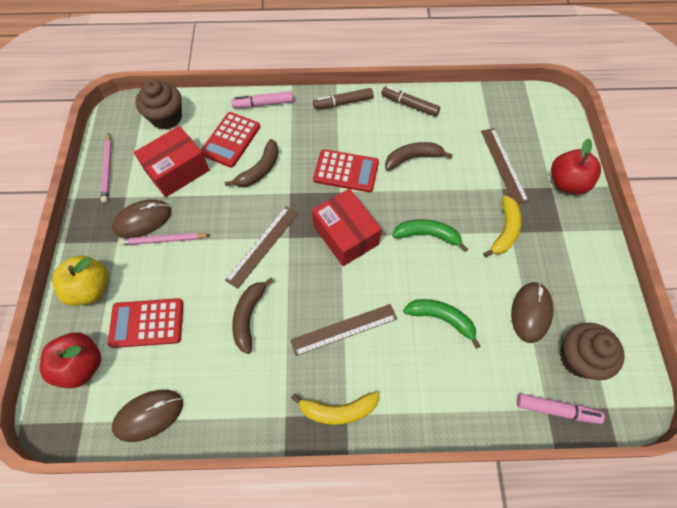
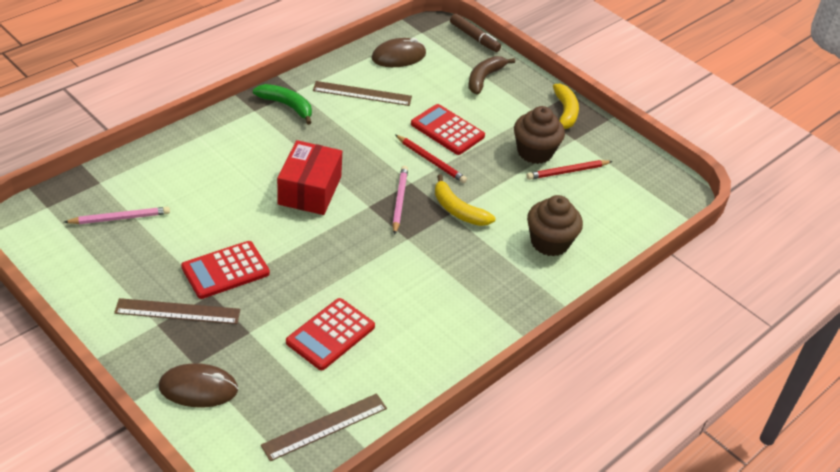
brown banana: [225,139,279,187] [232,277,274,354] [385,142,453,171] = 3 -> [469,56,515,95] = 1
brown marker: [313,88,373,109] [381,86,440,117] = 2 -> [450,14,501,52] = 1
brown mouse: [112,199,171,238] [112,390,183,442] [511,282,553,343] = 3 -> [159,363,238,408] [371,38,426,67] = 2
green banana: [392,219,468,252] [403,299,481,349] = 2 -> [253,84,312,125] = 1
pink marker: [231,91,293,108] [517,393,605,424] = 2 -> none = 0
red apple: [40,332,101,388] [551,139,601,194] = 2 -> none = 0
red box: [134,126,209,197] [312,189,382,266] = 2 -> [277,140,342,215] = 1
red pencil: none = 0 -> [395,135,467,183] [527,160,612,180] = 2
yellow apple: [52,256,109,306] = 1 -> none = 0

